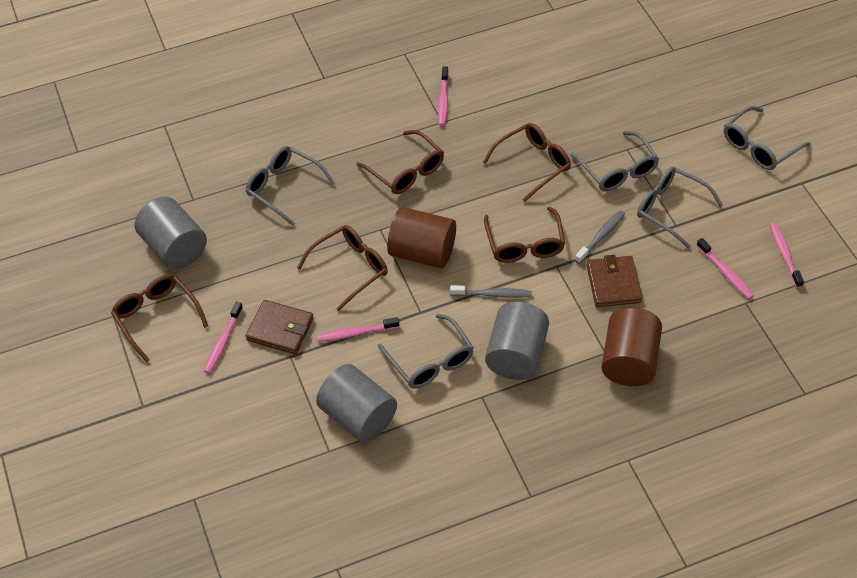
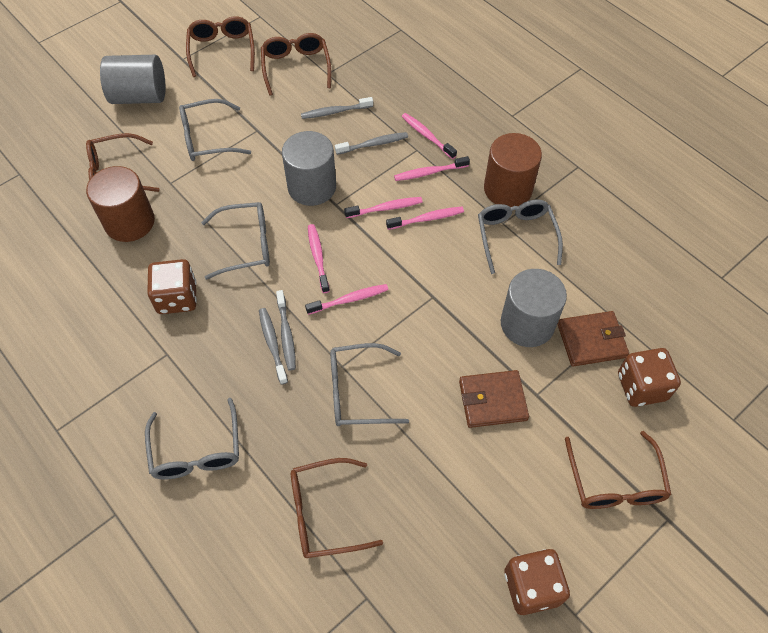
brown dice: none = 0 -> [147,259,197,314] [504,549,570,615] [618,348,681,407] = 3
grey toothbrush: [450,285,532,298] [575,210,625,264] = 2 -> [259,308,288,385] [276,290,296,370] [301,97,373,119] [335,132,408,155] = 4
pink toothbrush: [204,302,243,373] [317,317,399,342] [438,67,449,126] [696,238,754,299] [770,223,804,288] = 5 -> [305,284,389,315] [308,224,330,293] [344,197,423,218] [386,207,464,230] [394,156,470,181] [402,113,457,159] = 6

